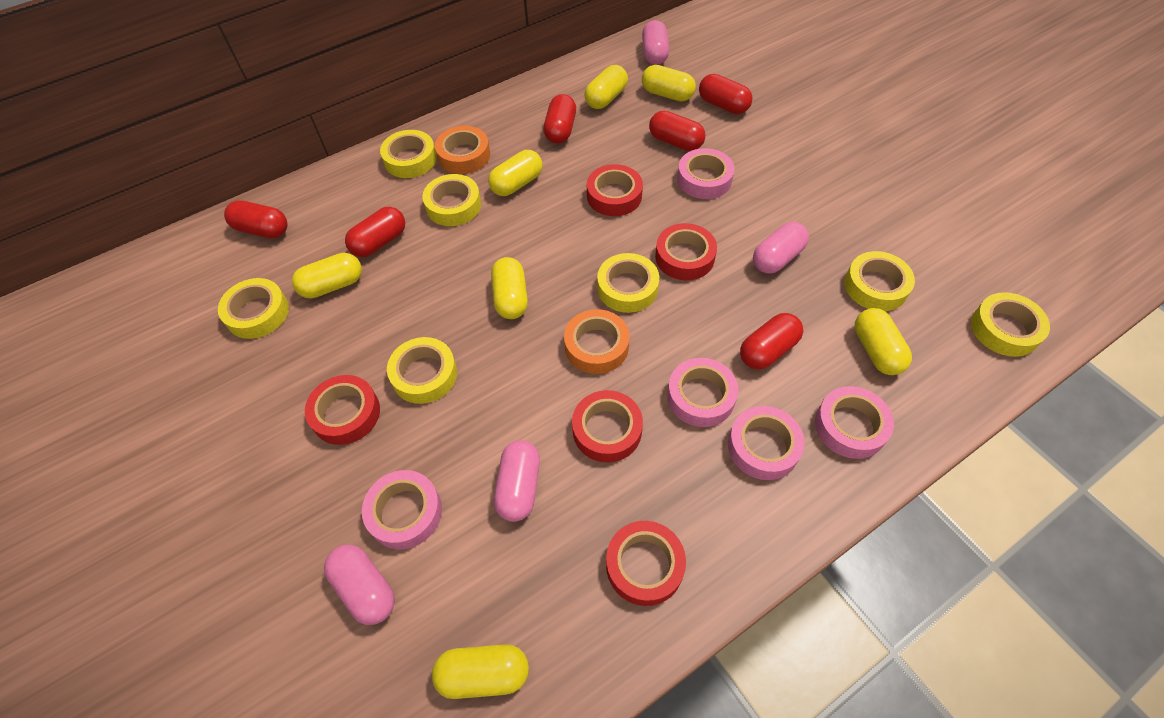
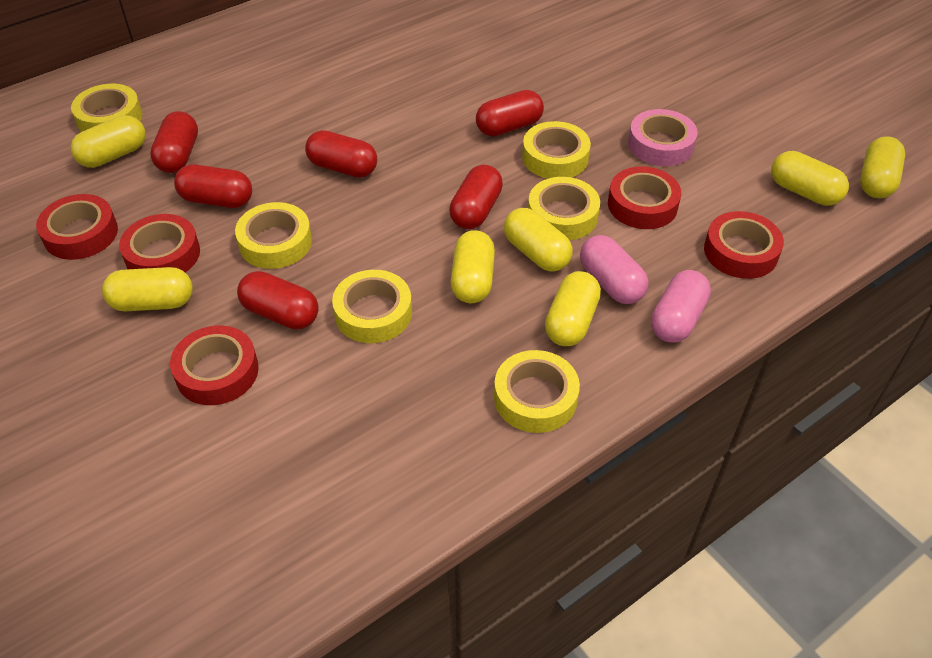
orange tape: [435,126,490,174] [564,309,630,374] = 2 -> none = 0
pink capsule: [324,545,395,625] [494,440,540,522] [642,20,669,65] [753,222,809,274] = 4 -> [580,235,649,304] [651,270,711,343] = 2
pink tape: [362,470,442,549] [667,358,738,427] [677,148,735,199] [728,406,805,480] [815,386,894,459] = 5 -> [628,109,698,166] = 1
yellow tape: [218,278,289,339] [380,130,437,178] [387,337,457,404] [422,174,481,226] [597,253,659,313] [845,251,915,311] [971,292,1050,357] = 7 -> [71,84,142,132] [235,202,312,269] [332,270,412,343] [494,350,580,433] [522,121,591,179] [528,177,600,240] = 6

